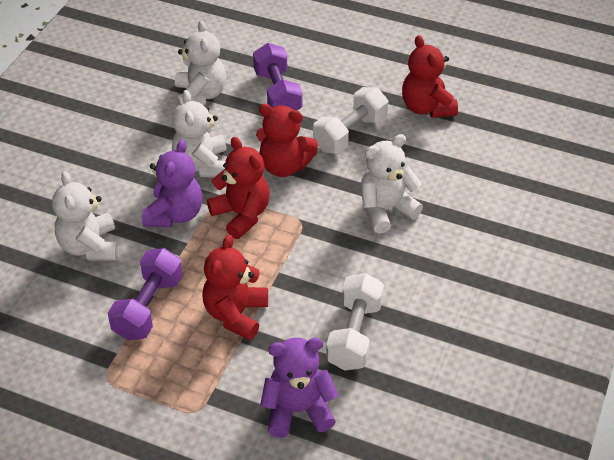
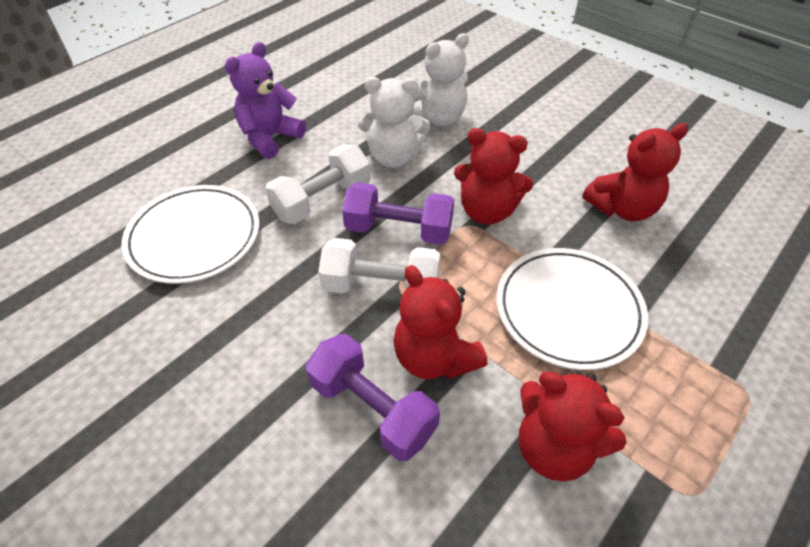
purple teddy bear: [142,140,202,227] [260,338,338,438] = 2 -> [225,42,306,159] = 1
white plate: none = 0 -> [122,185,260,284] [496,248,648,370] = 2
white teddy bear: [52,171,119,261] [172,90,227,178] [175,20,226,106] [360,134,423,234] = 4 -> [358,77,430,168] [411,33,469,126] = 2

